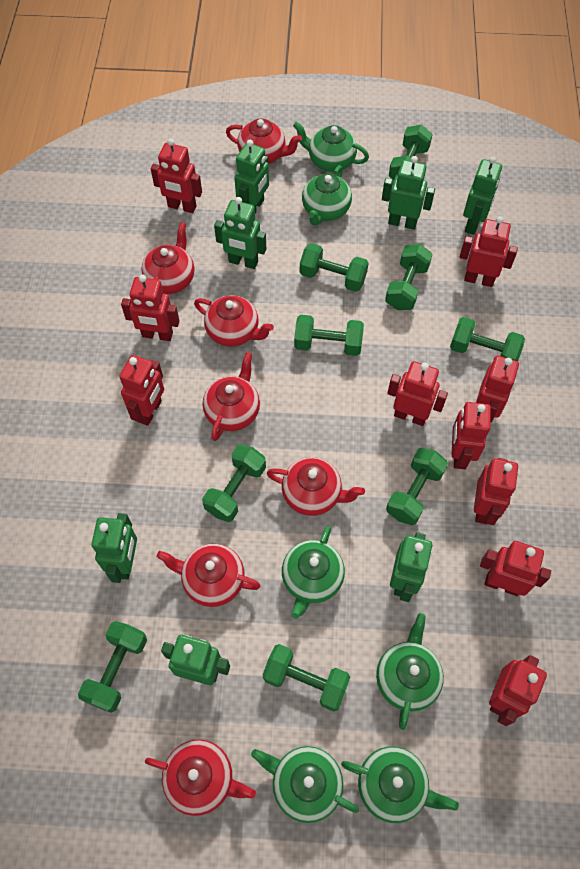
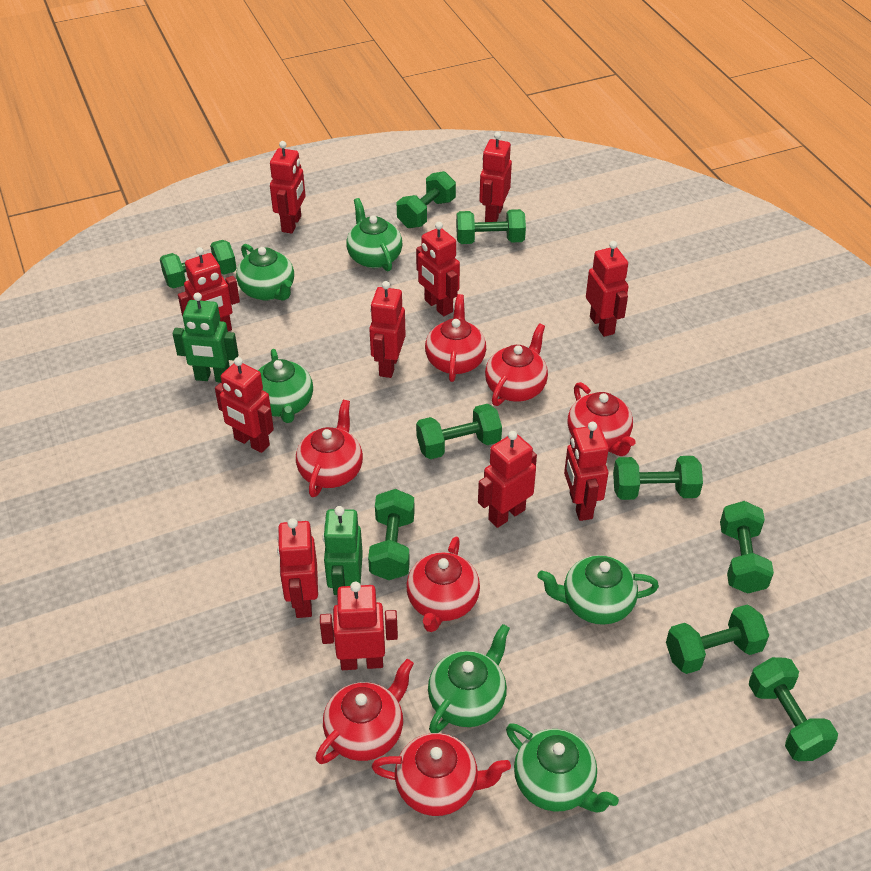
green robot: [91,513,137,583] [161,635,230,685] [214,197,266,269] [234,140,269,213] [382,156,435,230] [390,532,433,602] [463,156,502,235] = 7 -> [172,293,238,383] [323,506,363,595] = 2
red robot: [119,355,164,426] [121,275,179,341] [151,138,202,213] [387,361,448,426] [452,402,491,469] [460,216,518,287] [474,458,518,525] [476,356,519,422] [480,541,551,596] [489,655,547,726] = 10 -> [178,247,240,331] [215,357,274,453] [270,141,306,234] [277,518,318,618] [320,581,398,670] [369,281,406,378] [416,222,460,316] [478,431,537,528] [479,132,512,222] [564,422,609,521] [586,241,629,337] = 11

